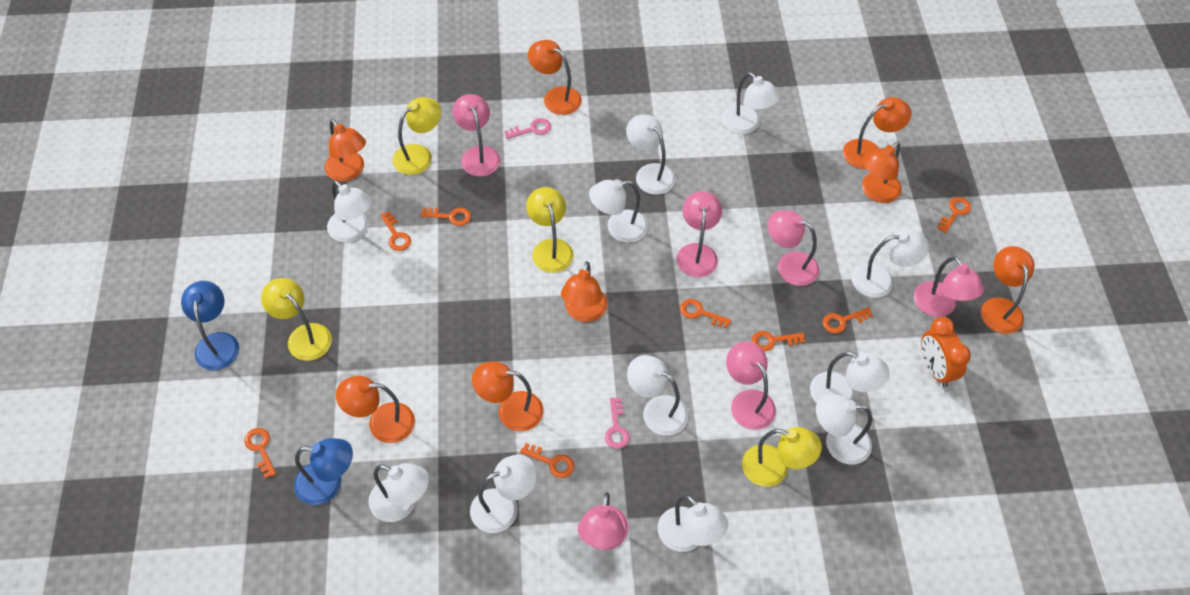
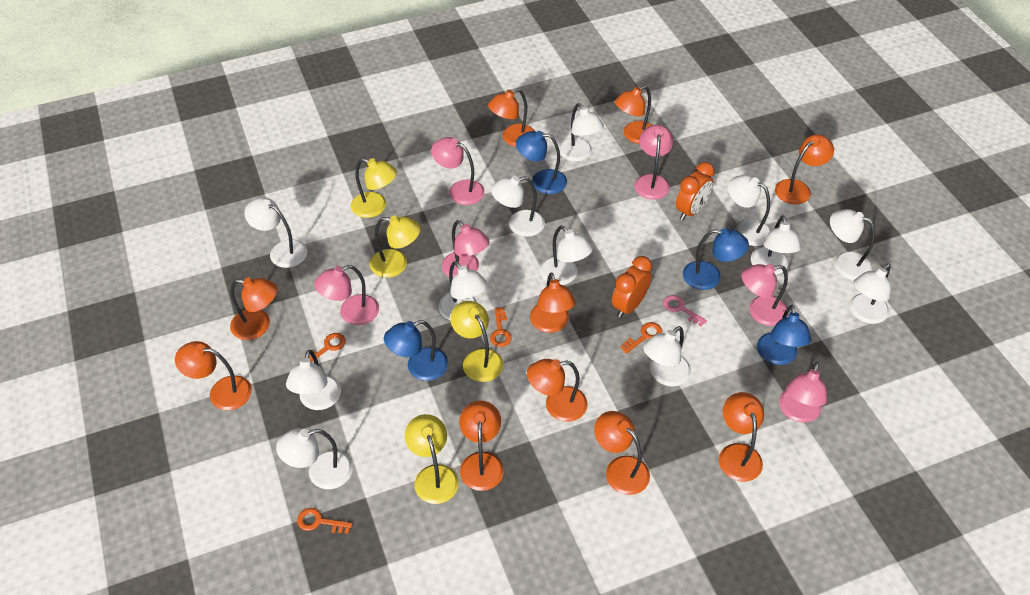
blue lamp: [181,281,239,370] [294,438,353,505] = 2 -> [384,320,448,381] [516,131,567,194] [683,228,749,290] [757,305,811,365] = 4
orange clock: [921,317,971,387] = 1 -> [612,256,652,318] [676,162,715,220] = 2
orange key: [244,428,276,478] [381,211,411,251] [421,208,471,226] [520,443,574,478] [680,299,732,329] [752,331,805,352] [823,307,873,333] [937,197,971,233] = 8 -> [297,508,353,534] [301,333,346,363] [490,307,512,347] [620,322,662,354] = 4
orange lamp: [324,119,366,181] [336,376,415,443] [472,361,543,431] [528,40,582,115] [561,261,608,322] [843,97,911,169] [862,141,902,203] [981,246,1034,334] = 8 -> [175,341,252,410] [230,278,277,340] [459,401,504,491] [488,89,534,147] [527,359,588,422] [530,272,575,333] [594,411,650,495] [615,86,652,144] [719,392,764,482] [775,134,834,204] = 10
pink key: [504,118,551,139] [605,398,630,449] = 2 -> [663,295,707,327] = 1
white lamp: [327,180,372,242] [368,463,429,522] [470,455,537,533] [589,179,648,243] [626,115,675,195] [627,355,688,436] [658,495,728,552] [722,72,780,134] [810,352,889,403] [816,395,872,465] [851,229,929,298] = 11 -> [244,197,307,268] [276,428,353,489] [286,350,341,410] [439,261,487,320] [491,175,545,237] [540,226,593,285] [559,103,604,162] [643,326,691,387] [728,175,771,246] [751,215,801,275] [830,209,875,280] [849,264,891,324] = 12

